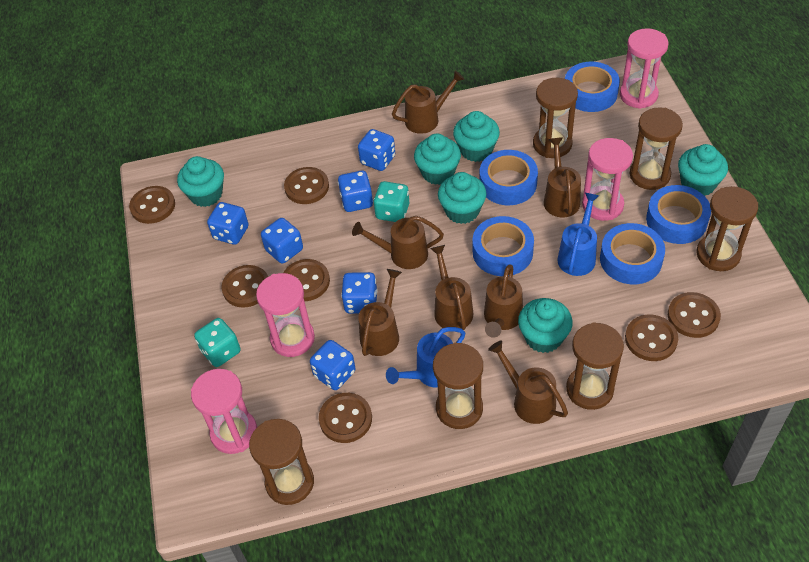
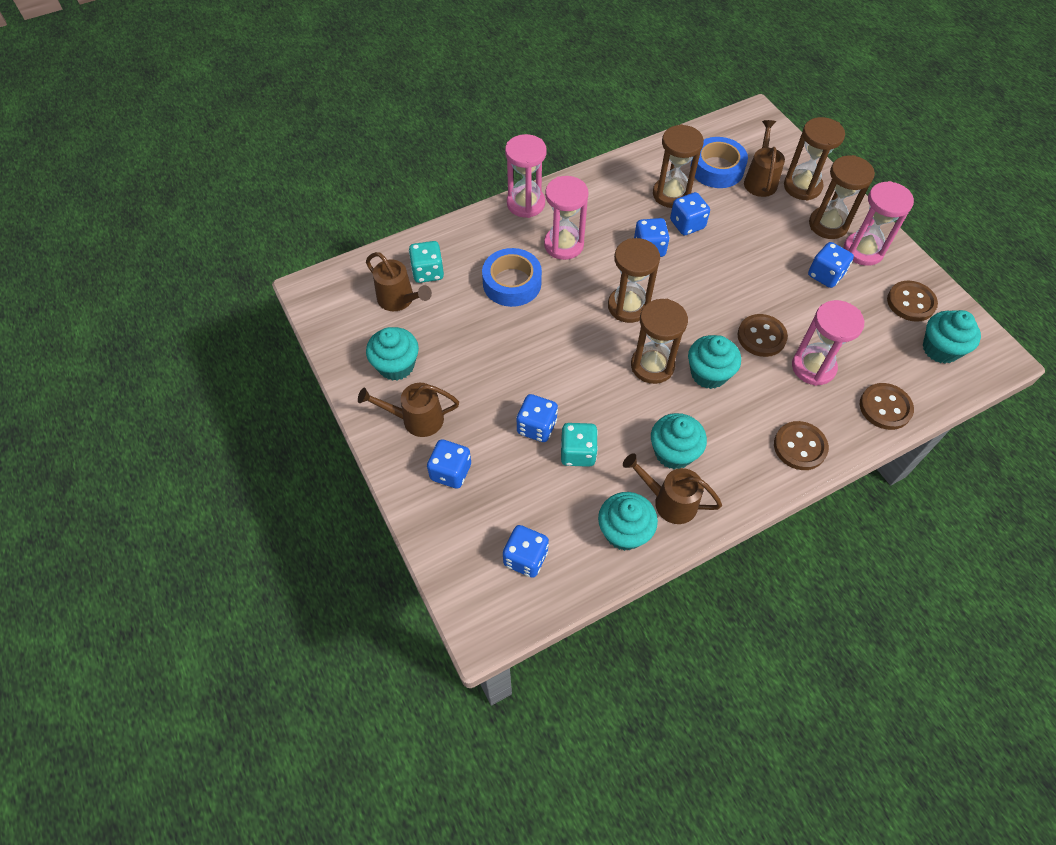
blue tape: [472,216,534,276] [480,150,538,205] [565,62,620,112] [600,223,665,284] [646,185,711,244] = 5 -> [482,248,542,307] [690,137,748,188] = 2
blue watering can: [386,327,465,388] [557,193,599,276] = 2 -> none = 0
brown button: [129,186,175,224] [221,265,268,308] [283,259,330,301] [284,167,329,204] [319,393,372,443] [625,314,678,361] [668,292,721,338] = 7 -> [738,314,788,357] [774,421,829,470] [860,383,914,430] [887,281,938,322] = 4
brown hourglass: [249,419,314,505] [433,342,483,429] [533,78,578,158] [566,322,624,410] [630,108,683,190] [697,186,758,271] = 6 -> [608,238,660,323] [631,299,688,384] [653,124,704,208] [784,117,845,201] [809,155,875,239] = 5
brown watering can: [352,216,444,269] [358,269,402,356] [392,71,465,134] [430,245,473,330] [484,264,523,338] [488,340,568,424] [544,137,581,217] = 7 -> [358,383,459,437] [366,252,432,311] [623,453,722,524] [744,120,785,197] = 4
turquoise cupcake: [177,156,224,207] [414,134,461,185] [438,172,486,224] [453,111,500,162] [518,298,573,353] [678,144,728,196] = 6 -> [366,327,419,381] [598,492,658,551] [651,413,707,470] [688,335,741,389] [923,310,981,364] = 5

